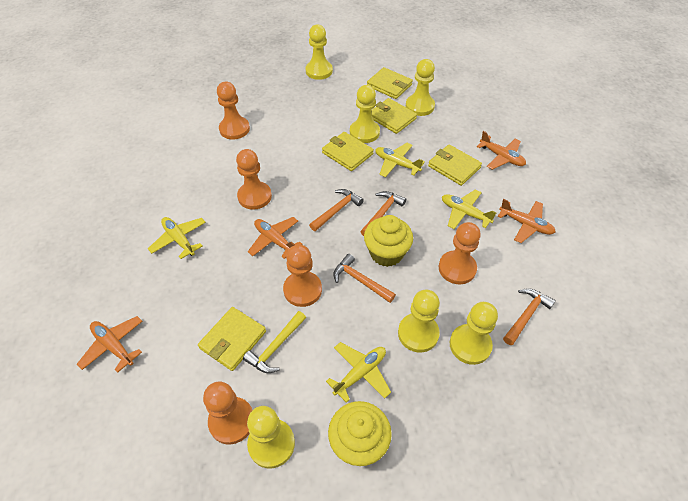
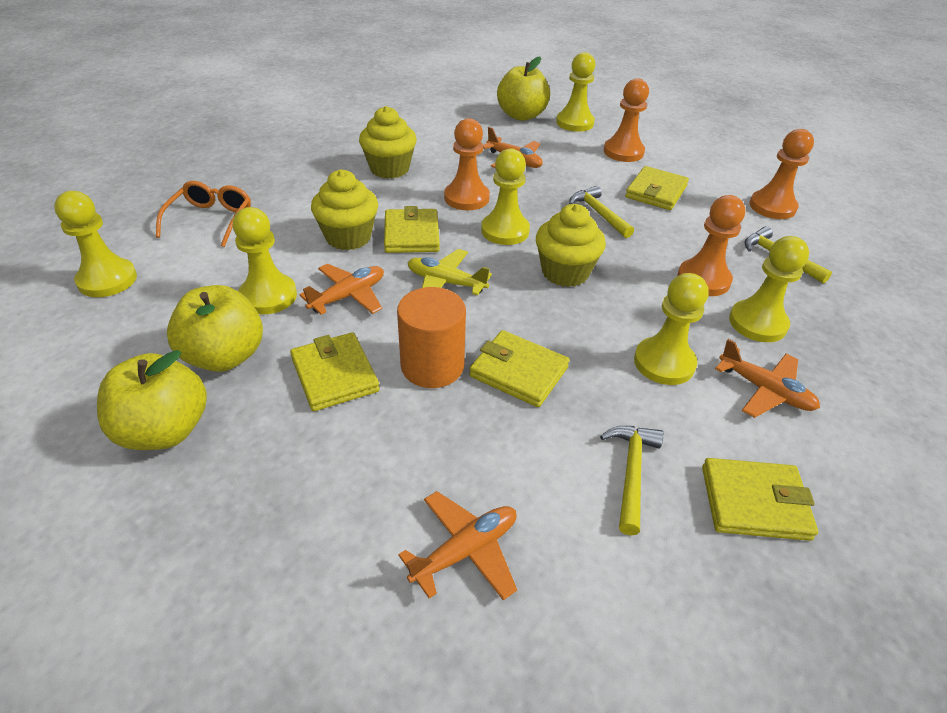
orange cylinder: none = 0 -> [397,287,466,388] = 1
orange glasses: none = 0 -> [156,181,251,247] = 1
orange hammer: [309,189,364,231] [333,254,396,303] [361,191,406,236] [503,288,556,345] = 4 -> none = 0
orange pawn: [203,382,252,444] [217,82,250,139] [236,149,272,210] [283,244,322,307] [439,222,481,284] = 5 -> [444,118,490,210] [604,78,649,162] [677,195,745,296] [749,129,814,219] = 4
yellow apple: none = 0 -> [97,350,207,450] [167,285,263,372] [497,57,550,121] = 3
yellow cupcake: [328,401,392,466] [364,215,413,267] = 2 -> [311,169,378,250] [359,106,417,179] [536,204,606,287] = 3
yellow hammer: [243,311,306,373] = 1 -> [569,186,634,238] [600,426,664,536] [744,226,832,284] = 3
yellow plane: [148,217,206,259] [326,342,391,403] [375,143,425,177] [442,189,497,229] = 4 -> [408,249,492,296] = 1

